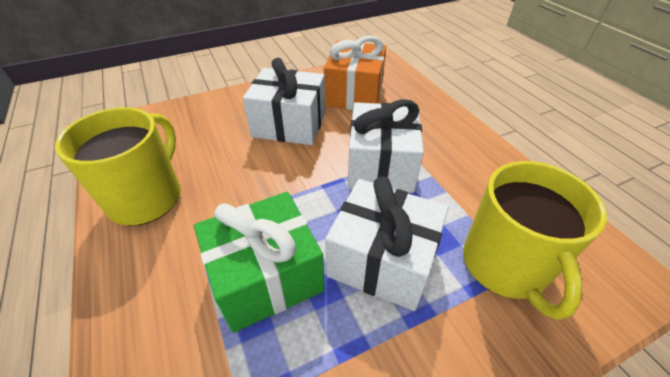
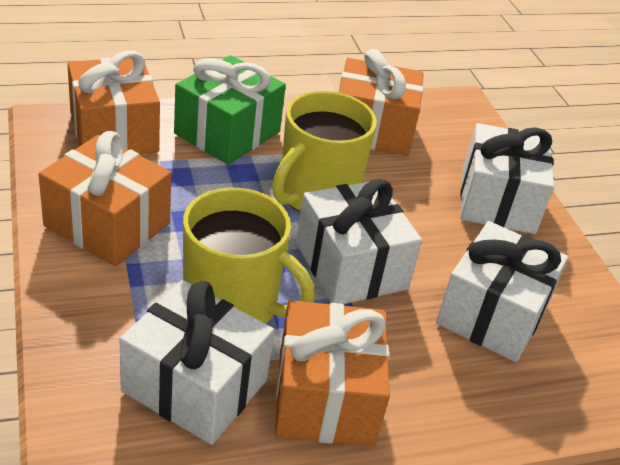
orange gift: [324,35,386,110] = 1 -> [38,131,171,266] [67,51,160,154] [275,300,390,447] [339,49,424,156] = 4
white gift: [243,58,325,145] [325,176,448,311] [348,99,424,193] = 3 -> [120,280,274,445] [296,179,422,304] [436,221,568,362] [460,123,554,234] = 4

